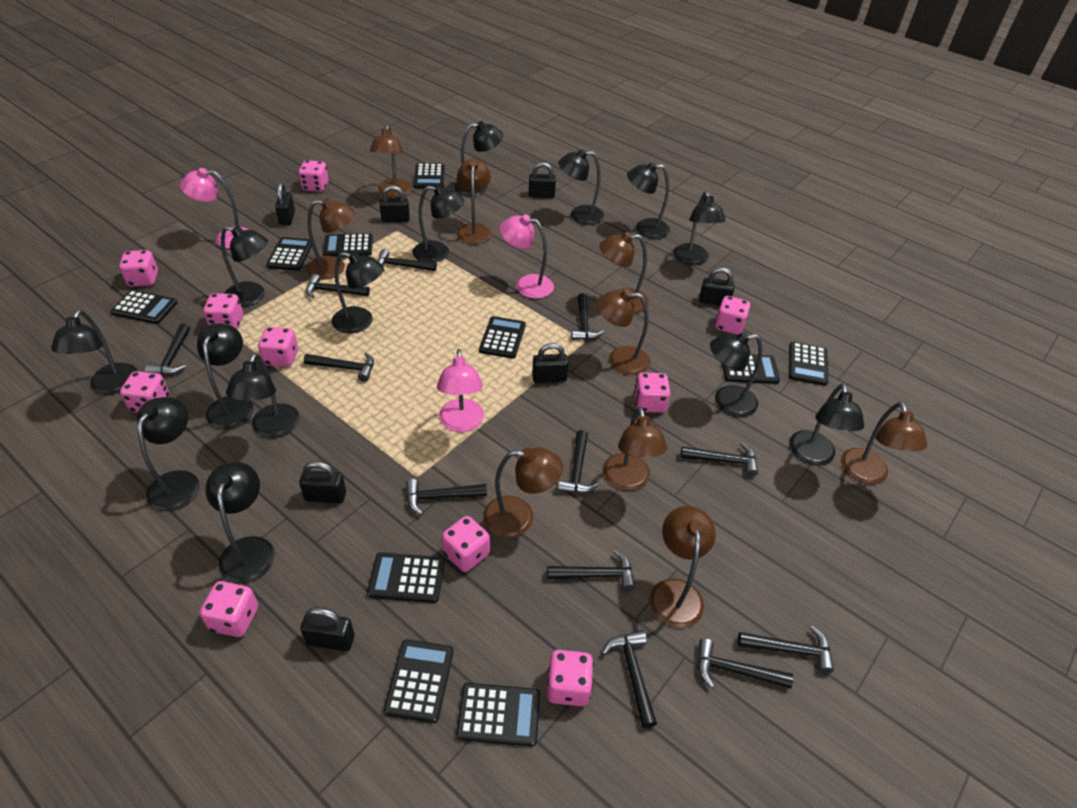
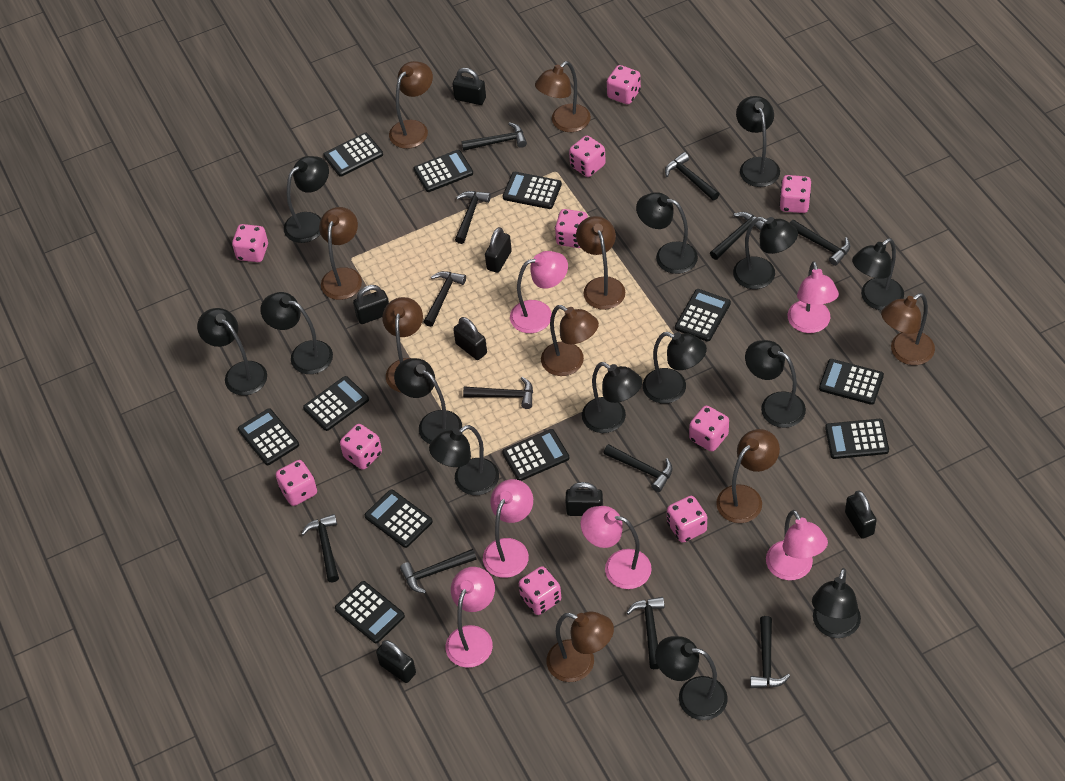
black calculator: [111,290,178,324] [266,237,312,271] [323,233,373,257] [367,552,445,603] [384,639,453,723] [414,163,445,188] [456,683,540,747] [479,316,526,359] [722,354,780,384] [789,342,828,386] = 10 -> [238,408,299,465] [303,376,369,431] [323,133,383,177] [335,581,405,643] [365,489,433,548] [414,150,473,192] [502,429,569,481] [503,172,562,209] [675,289,731,342] [819,359,884,405] [825,419,889,459] = 11
pink lamp: [180,168,249,249] [437,349,484,432] [499,214,554,299] = 3 -> [446,567,495,668] [483,479,533,578] [510,251,568,333] [581,506,652,589] [766,510,828,580] [787,261,839,333] = 6

